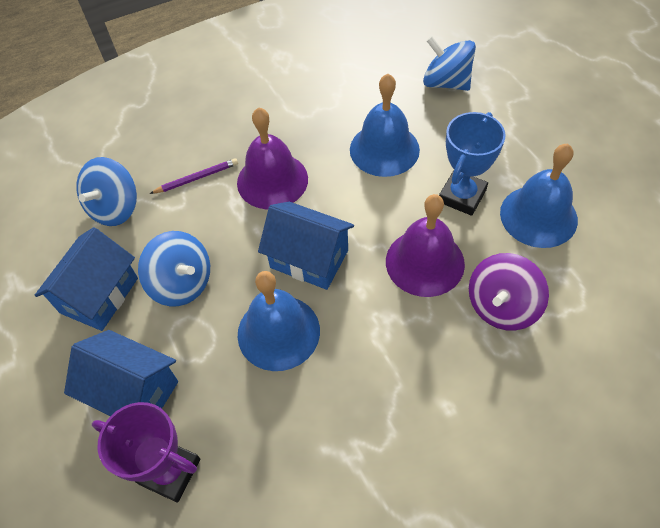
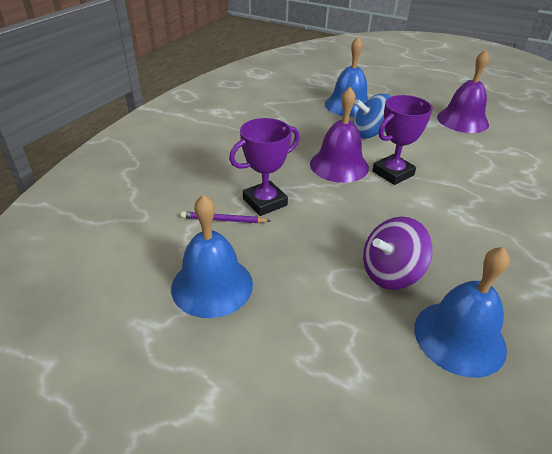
blue house: [34,227,138,331] [64,330,178,416] [258,202,354,290] = 3 -> none = 0
blue spinning top: [76,157,137,226] [138,231,210,307] [423,36,476,91] = 3 -> [353,94,392,139] = 1
blue trophy: [439,112,506,216] = 1 -> none = 0
purple trophy: [92,402,200,503] = 1 -> [229,118,300,216] [372,95,433,185] = 2

